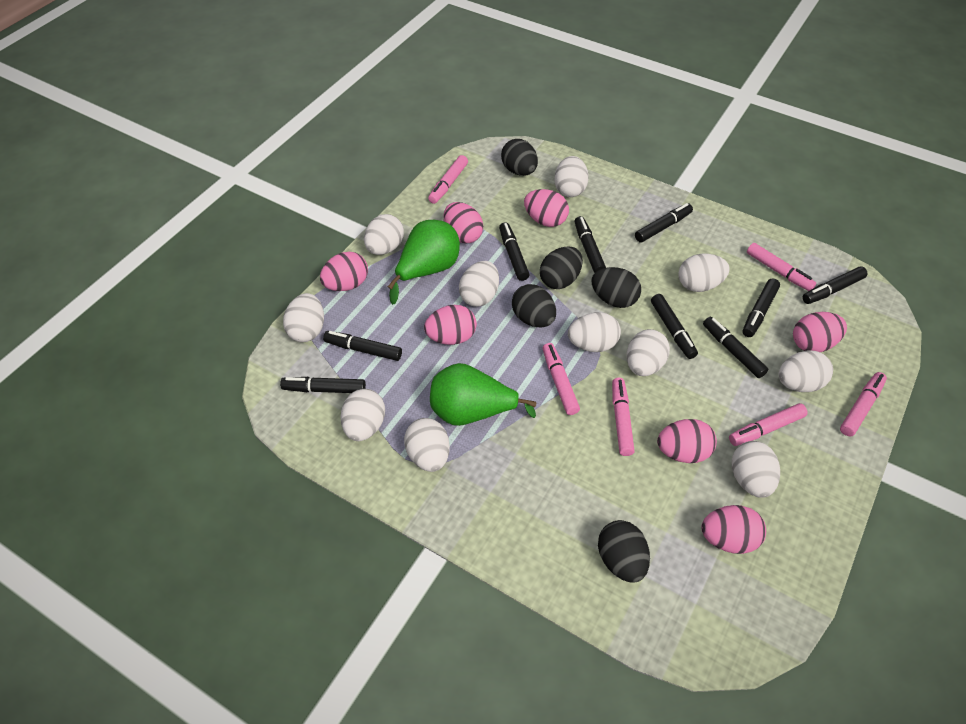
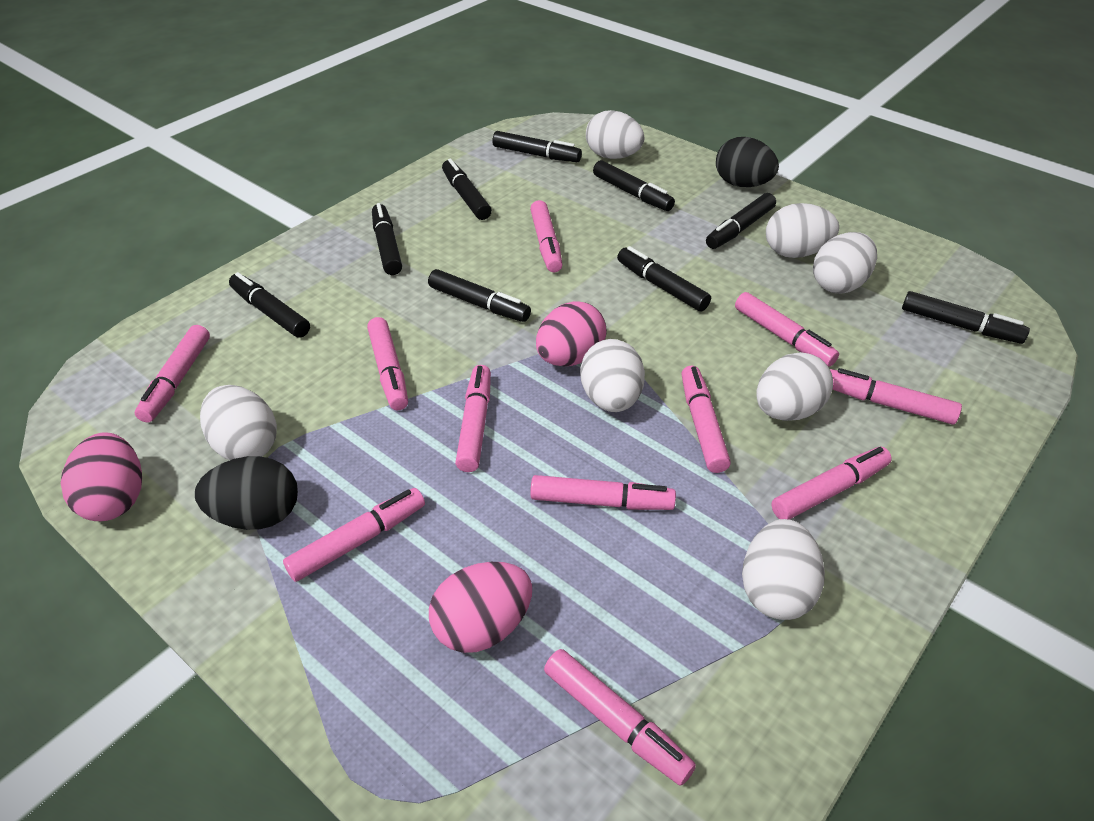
black egg: [501,139,538,176] [512,284,556,327] [540,246,583,289] [591,267,641,308] [598,520,650,582] = 5 -> [195,456,298,530] [716,137,779,187] = 2
green pear: [388,220,460,305] [430,363,536,426] = 2 -> none = 0
pink egg: [320,252,368,291] [424,305,477,345] [444,202,483,244] [524,189,569,227] [657,419,717,463] [701,505,766,554] [793,312,847,352] = 7 -> [61,432,142,521] [429,562,532,653] [536,301,607,366] = 3
pink marker: [428,155,468,204] [542,343,580,415] [612,378,635,456] [729,403,808,446] [747,243,816,291] [840,372,887,436] = 6 -> [135,325,210,422] [283,488,425,582] [367,317,408,410] [455,365,491,472] [530,200,563,272] [530,475,676,510] [544,649,696,786] [681,366,731,473] [735,292,839,367] [771,447,892,520] [830,368,962,425] = 11
white egg: [283,293,324,342] [341,389,385,441] [364,214,404,255] [404,418,450,472] [459,261,499,307] [554,156,589,197] [568,312,621,352] [627,329,670,376] [678,254,730,292] [732,441,780,498] [778,350,833,392] = 11 -> [200,385,277,460] [580,339,645,412] [586,110,645,159] [742,519,825,620] [756,352,833,421] [766,203,839,258] [813,232,877,294] = 7

